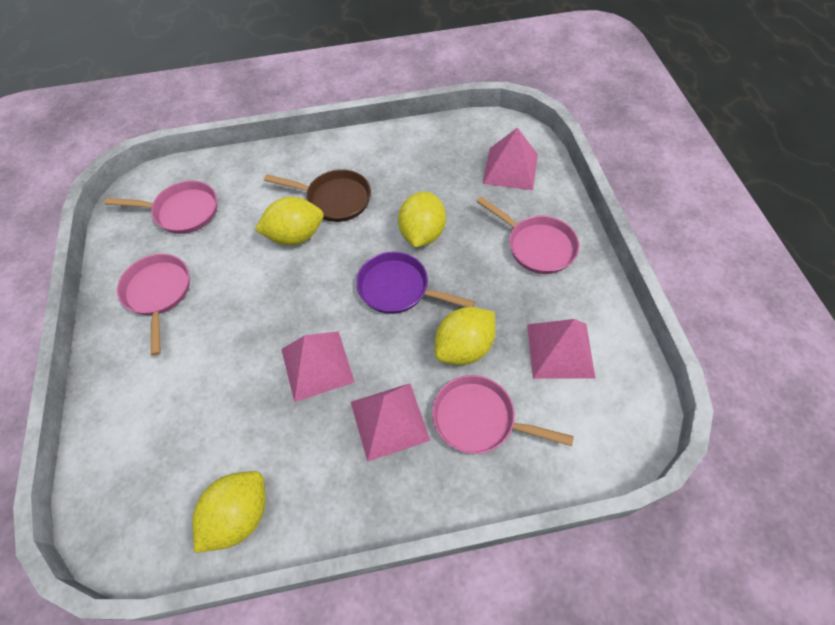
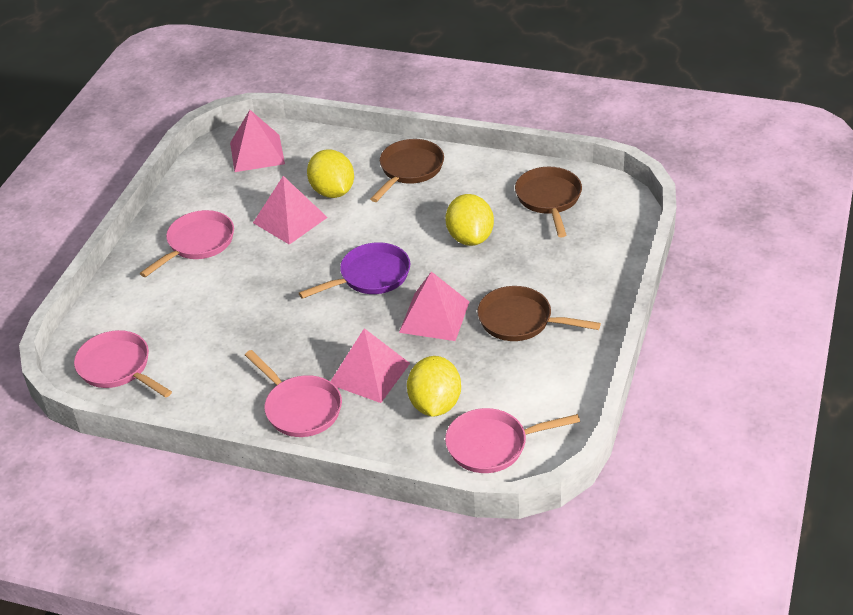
brown pan: [264,169,371,222] = 1 -> [370,139,444,202] [477,286,601,341] [515,167,582,237] = 3
yellow lemon: [192,471,266,553] [255,197,324,246] [398,191,446,247] [435,307,496,365] = 4 -> [307,149,354,198] [407,356,461,417] [445,194,494,246] = 3

